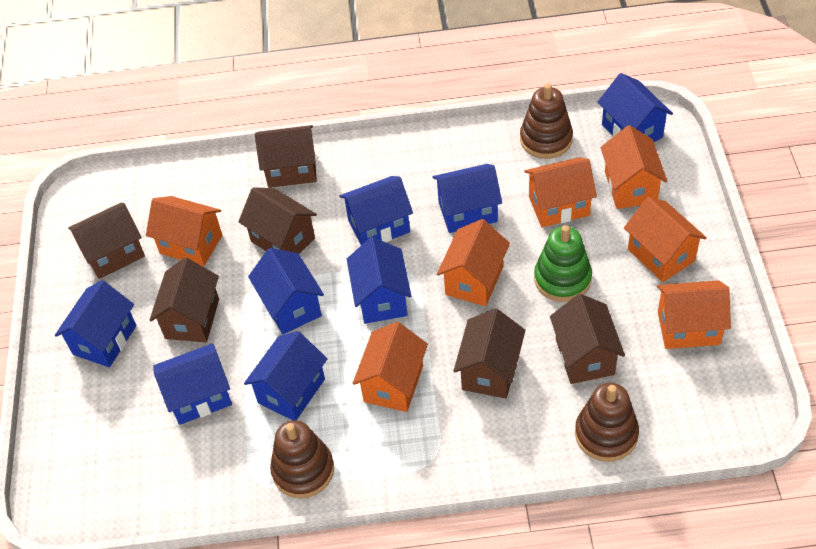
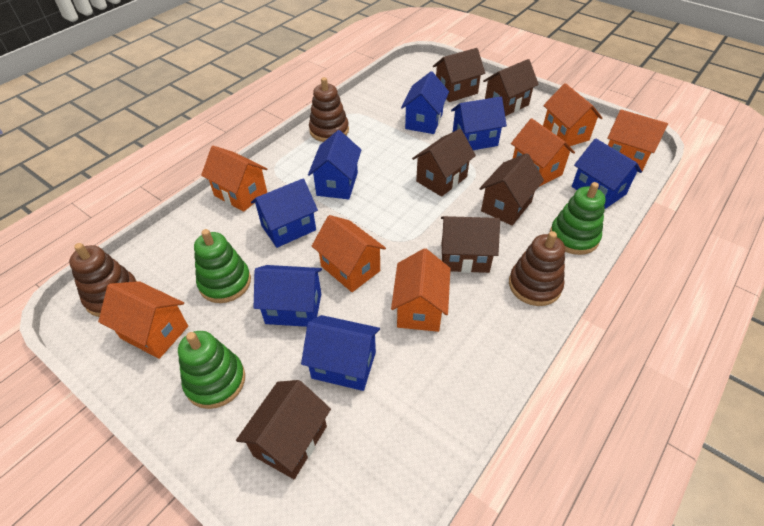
blue house: [55,280,136,367] [153,343,232,425] [244,331,327,420] [248,248,324,334] [339,176,413,245] [347,237,411,324] [432,164,502,233] [598,73,673,142] = 8 -> [251,178,318,248] [254,265,322,327] [301,315,380,391] [308,130,361,199] [401,72,449,134] [451,97,507,150] [572,138,642,209] = 7
green stacking toy: [534,225,592,302] = 1 -> [178,331,245,409] [194,229,251,303] [550,182,605,255] = 3

